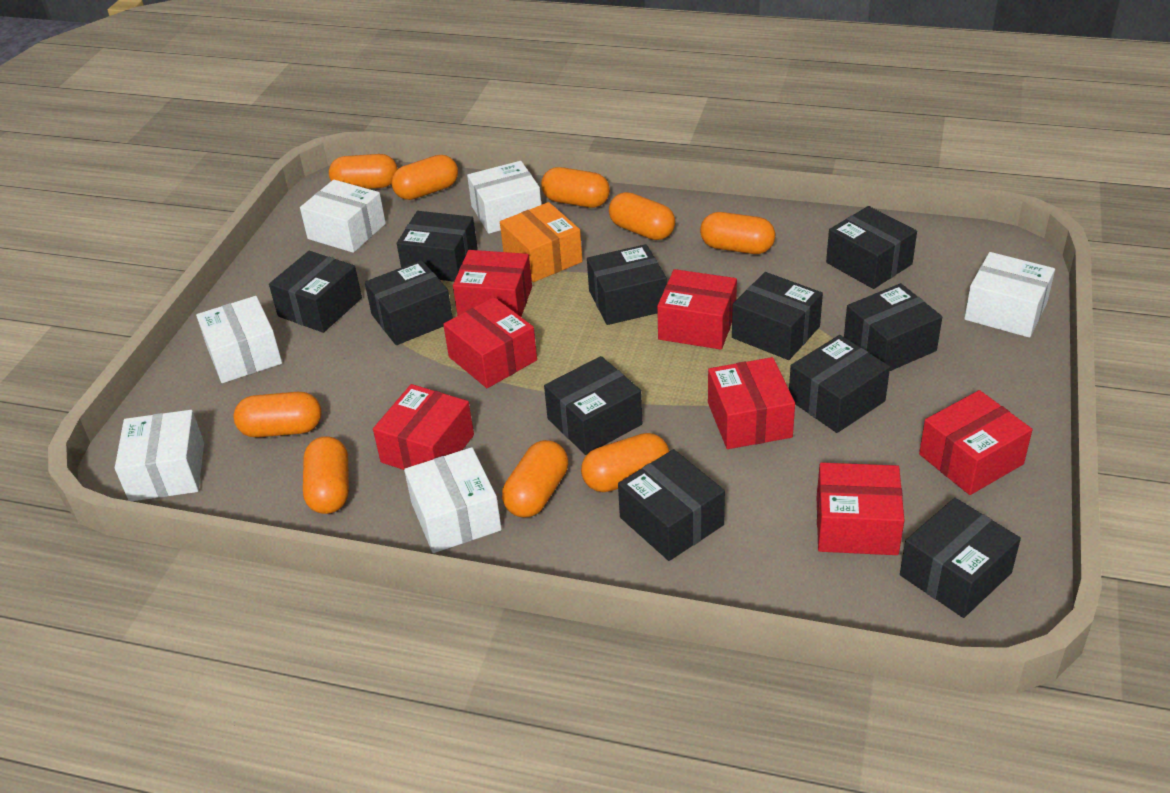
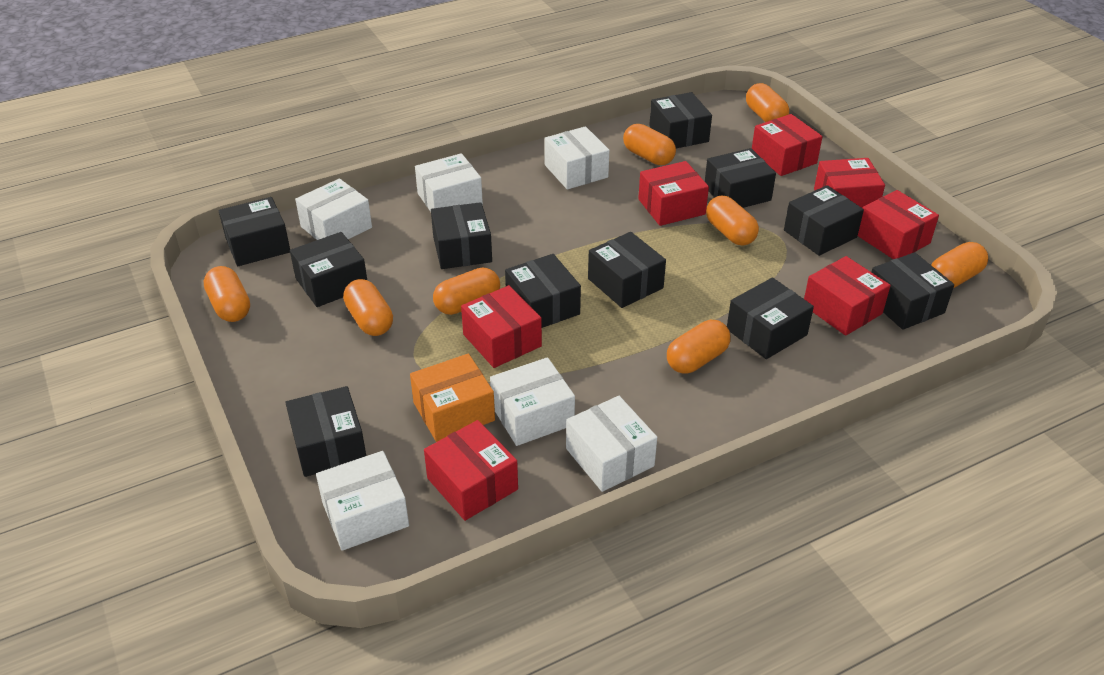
orange capsule: [234,392,322,437] [303,436,349,514] [329,154,397,189] [392,155,458,200] [502,440,568,518] [541,167,610,208] [581,433,670,492] [609,192,675,240] [700,212,775,254] = 9 -> [204,266,250,322] [343,279,393,336] [433,267,500,315] [623,124,676,165] [667,320,731,374] [706,196,759,246] [746,83,789,122] [931,242,988,288] = 8

